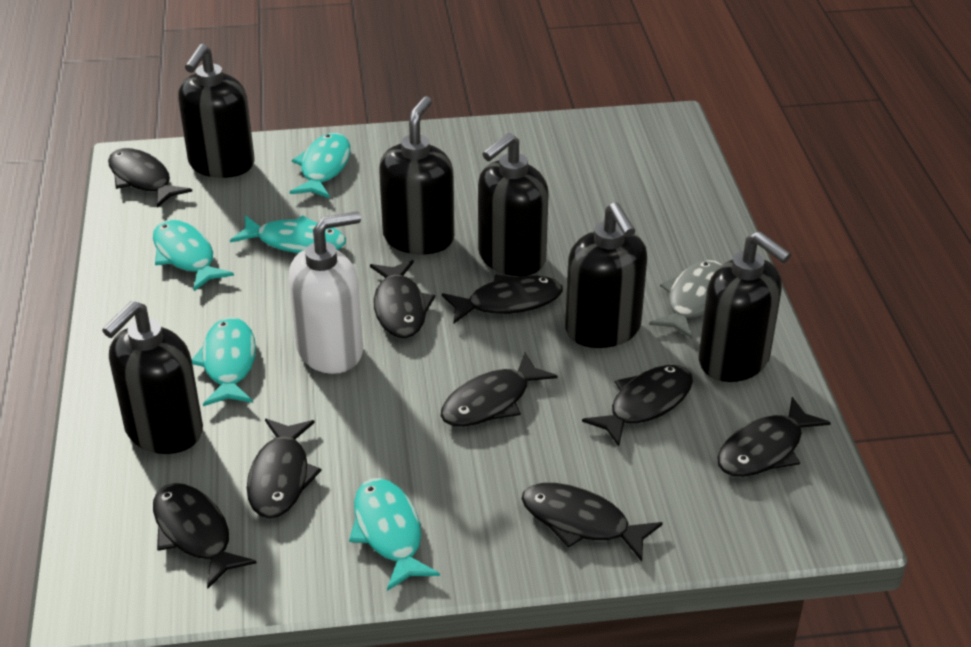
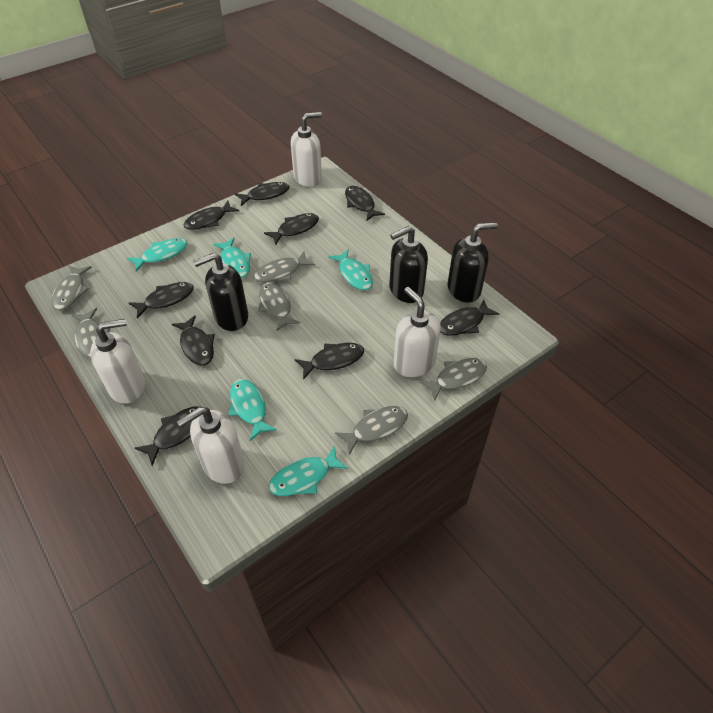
black soap dispenser: [102,301,203,454] [178,44,255,178] [379,96,455,254] [478,133,549,276] [565,202,647,348] [699,231,791,382] = 6 -> [193,253,248,331] [389,226,428,303] [448,222,498,303] = 3
grey fish: [649,260,722,339] = 1 -> [51,266,92,310] [72,308,111,358] [254,252,315,282] [258,283,300,331] [335,406,408,455] [419,358,487,401] = 6
white soap dispenser: [288,211,363,374] = 1 -> [90,319,145,404] [177,407,245,484] [291,112,322,187] [394,287,441,377] = 4

